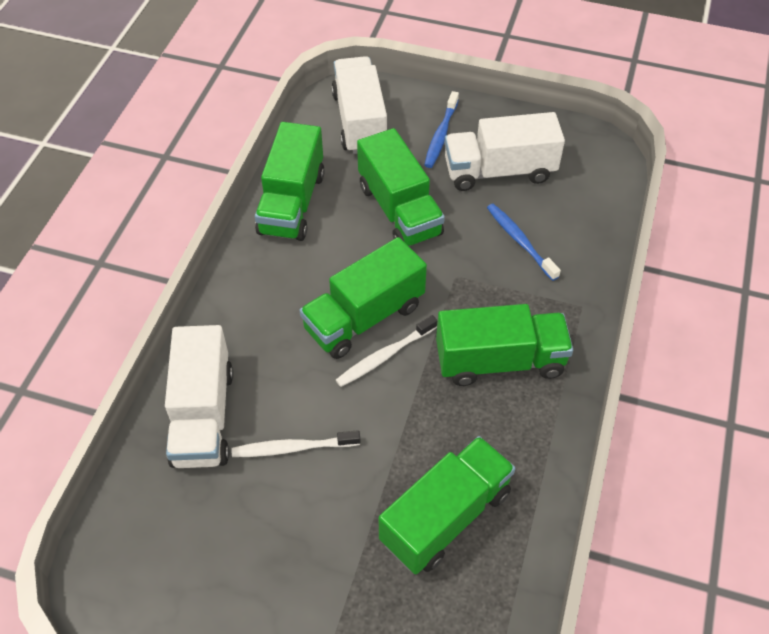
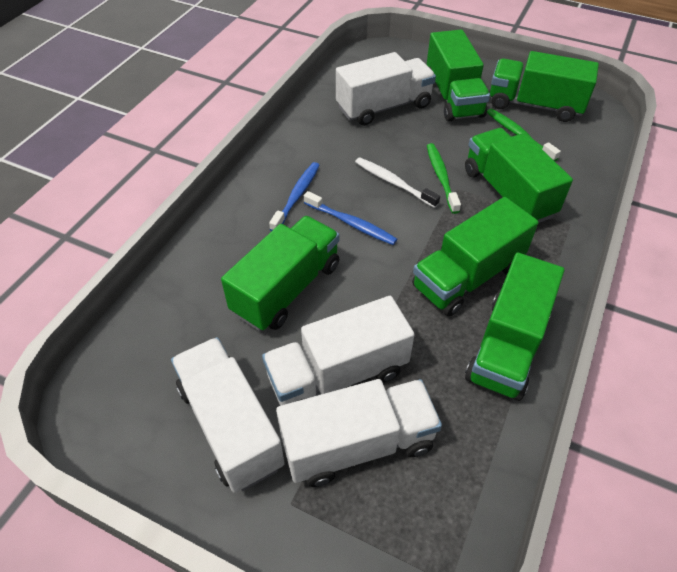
green toothbrush: none = 0 -> [427,143,461,214] [487,109,561,161] = 2
green truck: [255,122,325,241] [299,237,427,359] [357,128,445,246] [379,436,516,574] [436,304,573,386] = 5 -> [221,216,340,331] [412,197,538,316] [427,30,490,122] [465,128,573,223] [465,253,564,401] [490,51,599,122] = 6
white toothbrush: [231,430,361,457] [336,315,437,387] = 2 -> [355,157,440,208] = 1
white truck: [165,325,233,468] [331,56,387,154] [444,112,565,191] = 3 -> [171,337,285,493] [262,296,415,406] [276,379,442,487] [336,52,436,126] = 4

